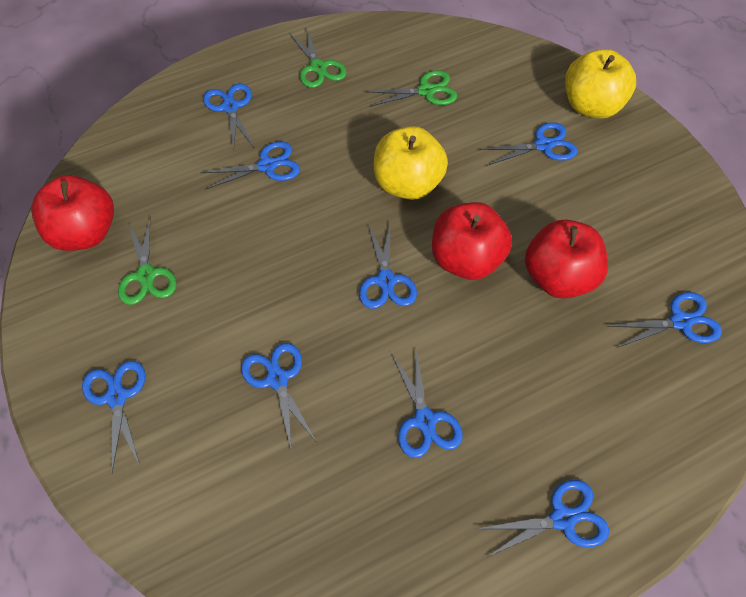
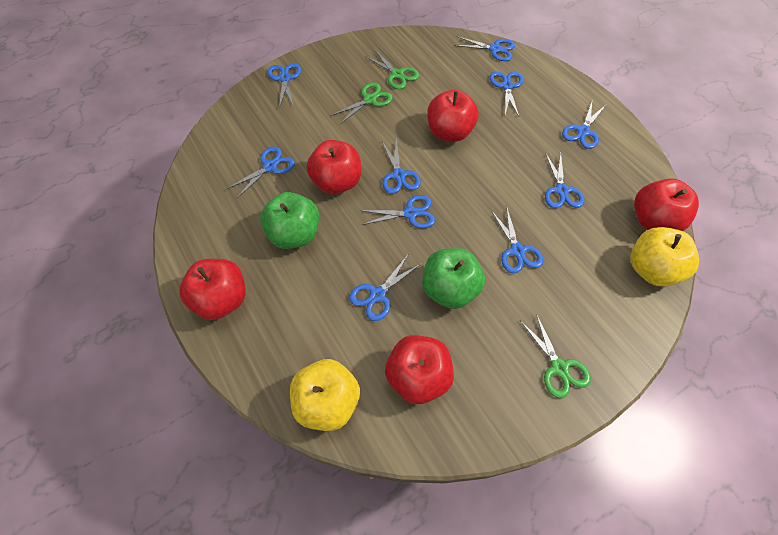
blue scissors: [82,361,145,472] [200,142,300,190] [203,83,254,152] [241,343,317,452] [359,224,417,309] [391,351,463,458] [477,480,609,558] [480,122,577,166] [607,292,722,348] = 9 -> [227,146,295,199] [268,63,301,108] [349,255,421,321] [359,195,435,228] [382,139,421,194] [454,36,515,61] [490,71,523,116] [491,206,543,273] [545,152,585,208] [562,102,606,149] = 10
green apple: none = 0 -> [260,192,319,249] [422,248,485,309] = 2
red apple: [31,175,114,251] [432,202,512,280] [525,220,608,299] = 3 -> [179,259,246,320] [307,140,361,194] [385,335,454,404] [427,90,479,142] [634,178,699,231] = 5

